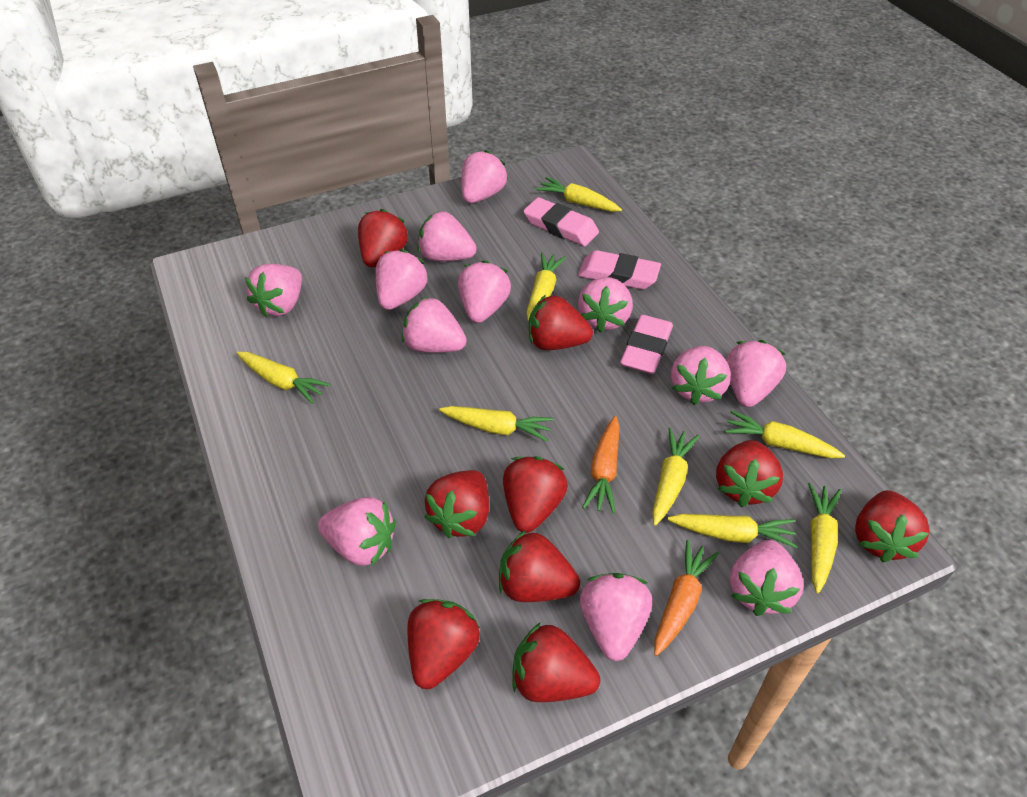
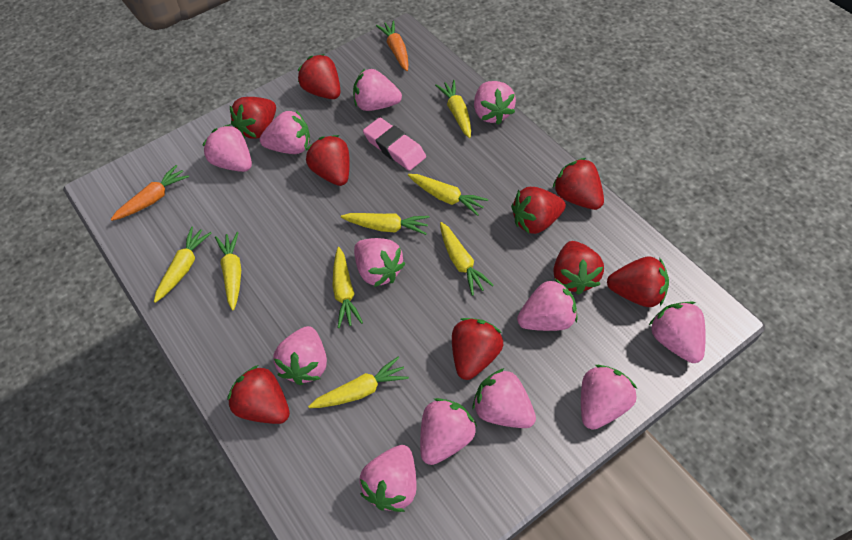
pink eraser: [523,197,599,246] [578,250,661,289] [620,315,673,374] = 3 -> [363,118,426,171] = 1

